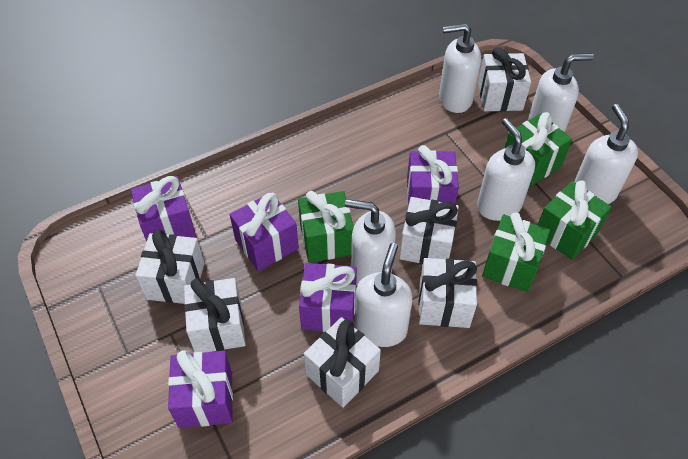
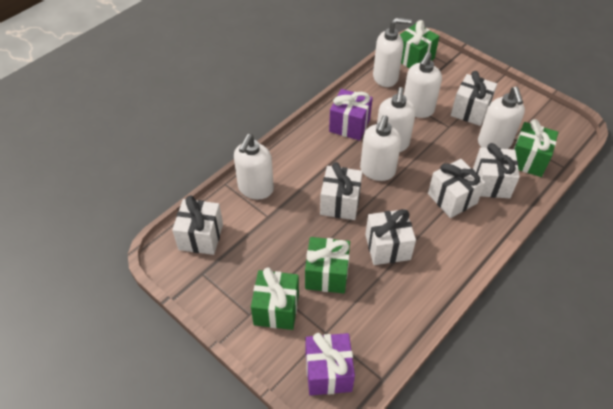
purple gift: [131,176,196,242] [168,350,233,428] [230,192,299,271] [299,263,357,332] [407,145,459,206] = 5 -> [305,333,355,396] [329,89,373,141] = 2

